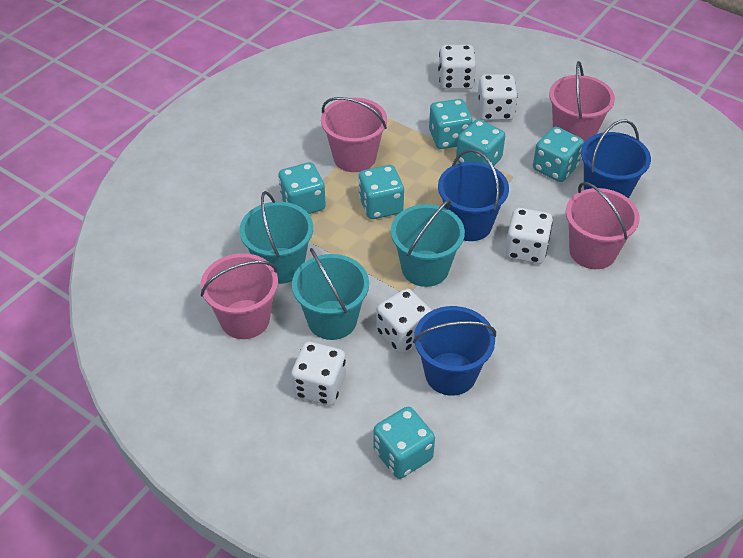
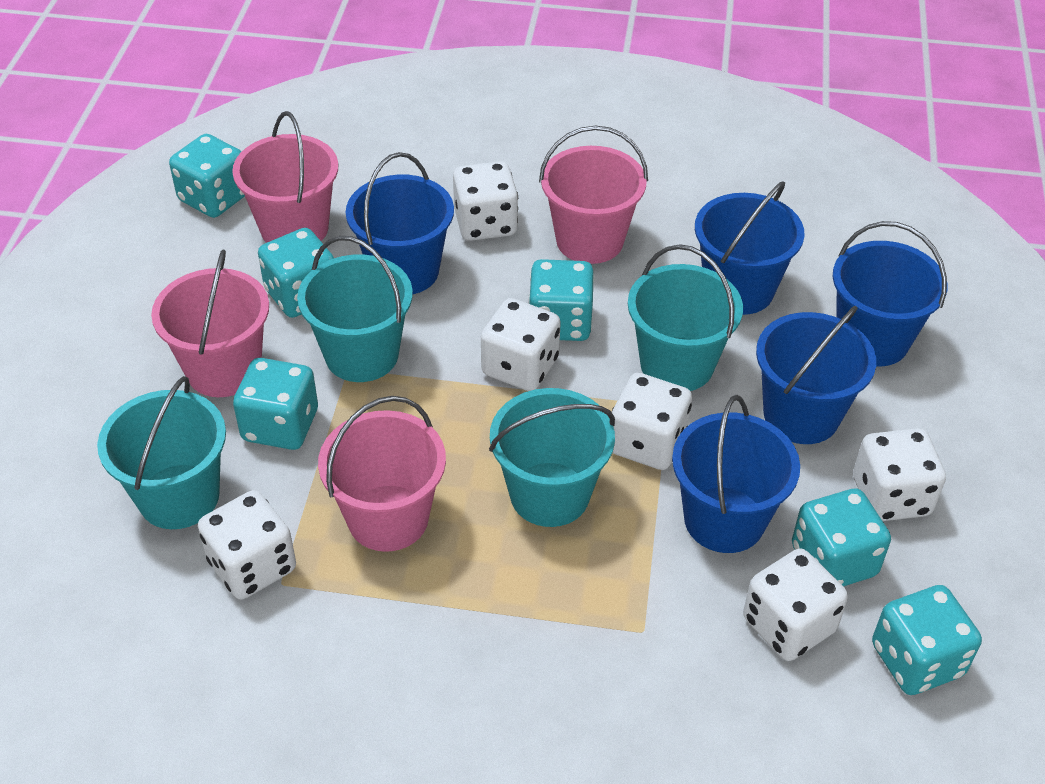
blue bucket: [413,306,496,396] [438,149,509,241] [581,120,651,199] = 3 -> [346,152,454,294] [672,395,800,553] [695,181,804,315] [756,306,876,444] [833,221,947,366] = 5
turquoise bucket: [239,191,313,284] [292,248,369,340] [391,199,465,287] = 3 -> [97,376,226,529] [297,236,413,382] [489,388,615,527] [628,244,743,391] = 4
white dice: [291,342,346,406] [376,288,432,354] [438,45,476,90] [477,74,518,120] [505,208,553,264] = 5 -> [198,490,296,599] [453,161,518,241] [481,298,561,391] [612,373,692,470] [743,548,848,661] [853,428,946,521] = 6

